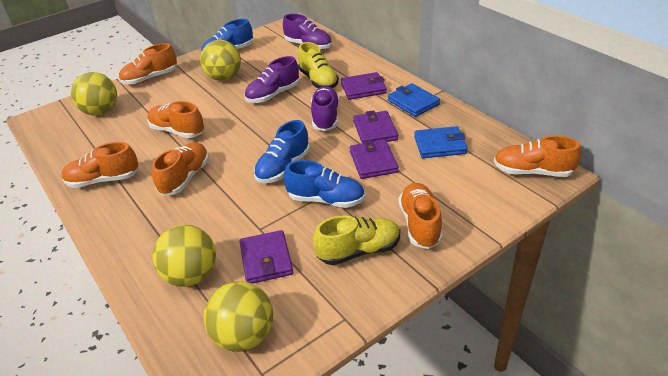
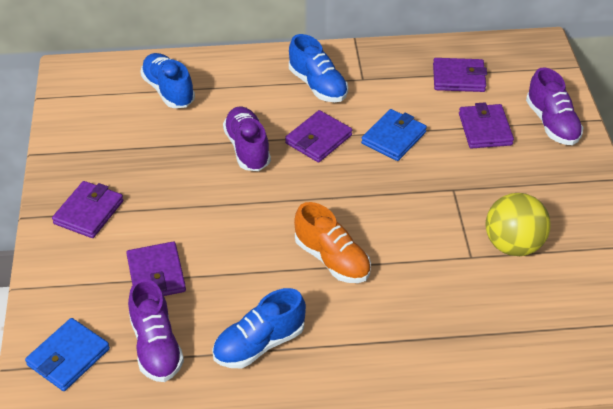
orange shoe: [61,142,139,188] [119,43,177,85] [147,101,205,138] [152,142,209,196] [399,183,443,249] [494,136,581,177] = 6 -> [294,202,371,283] = 1
purple wallet: [239,230,293,284] [341,72,387,100] [350,140,399,179] [353,110,398,143] = 4 -> [52,181,123,238] [126,241,186,296] [285,110,352,162] [433,58,487,92] [459,103,514,149] = 5
yellow ball: [71,72,117,115] [152,225,216,287] [200,40,241,81] [204,281,273,352] = 4 -> [486,193,551,256] = 1
yellow shoe: [298,42,339,88] [313,215,400,265] = 2 -> none = 0

